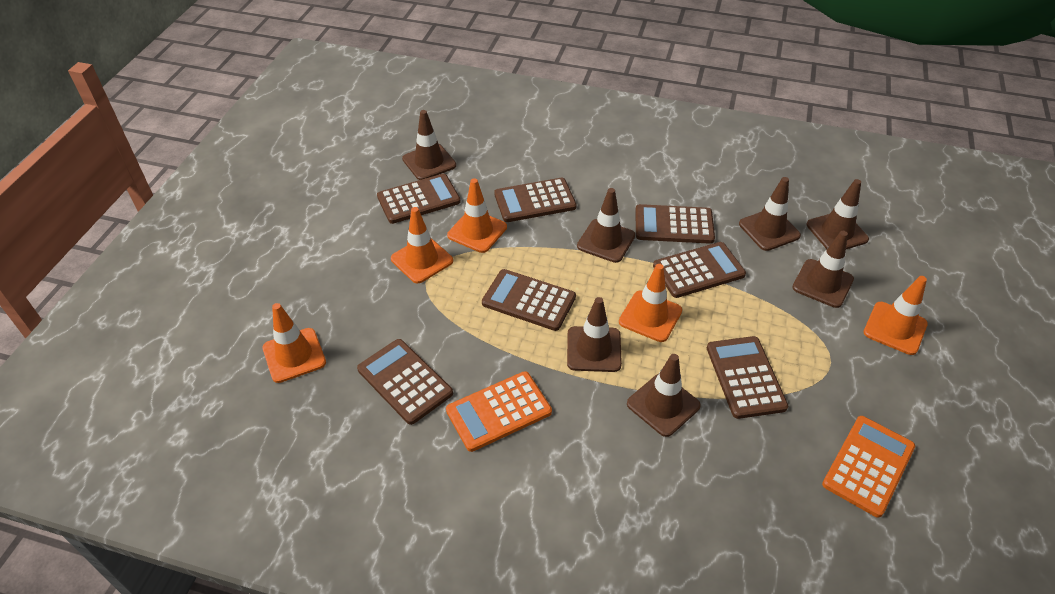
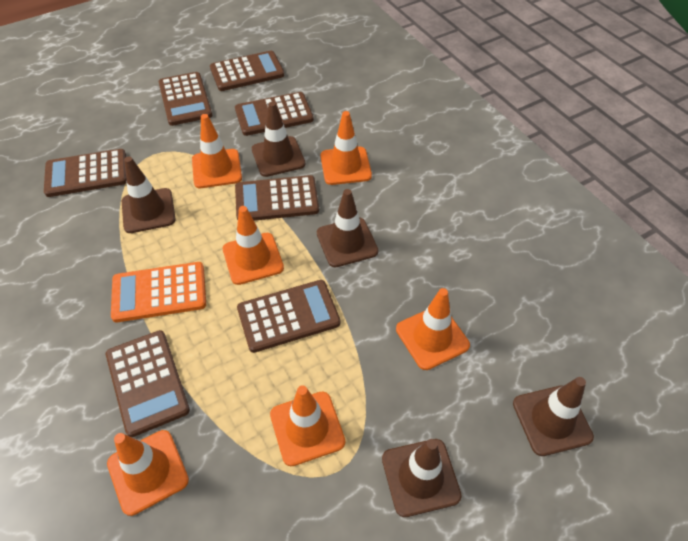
brown traffic cone: [402,110,456,180] [567,297,622,372] [577,188,635,263] [627,354,701,437] [739,177,801,251] [792,231,854,308] [806,179,869,249] = 7 -> [122,157,176,233] [252,102,305,177] [317,189,379,267] [382,439,462,517] [513,377,594,456] = 5
orange calculator: [446,371,552,452] [822,416,915,518] = 2 -> [111,262,206,322] = 1
orange traffic cone: [262,303,326,383] [391,207,453,283] [447,178,507,253] [619,264,682,342] [863,276,928,355] = 5 -> [107,430,189,516] [192,114,242,188] [223,206,284,285] [270,385,345,466] [321,111,372,185] [396,288,470,370] = 6

